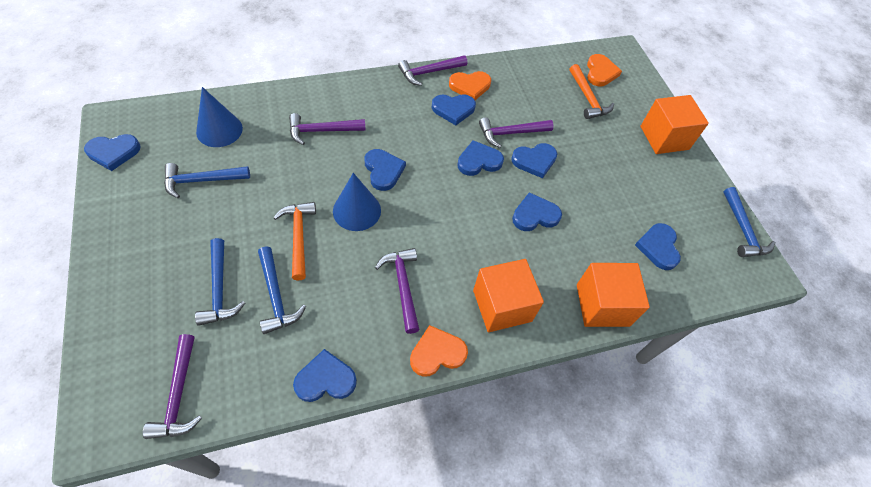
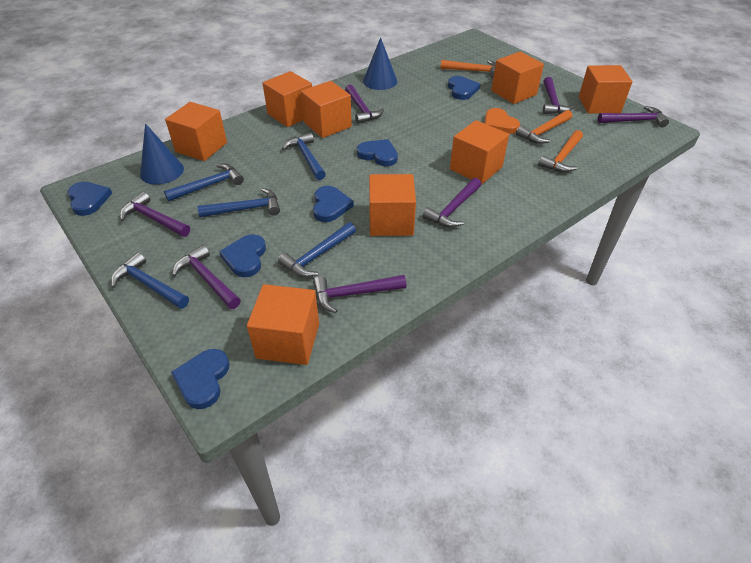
blue hammer: [164,163,250,198] [195,238,245,326] [258,246,306,334] [723,187,775,257] = 4 -> [111,252,189,309] [164,164,244,202] [198,188,280,217] [278,222,356,277] [282,132,326,180] = 5
blue heart: [84,134,141,171] [293,349,357,402] [364,149,406,191] [432,94,476,125] [457,140,504,176] [511,143,557,178] [512,192,562,231] [635,223,681,270] = 8 -> [67,181,112,216] [171,349,230,409] [219,234,266,277] [313,186,354,222] [357,139,398,166] [448,76,480,100] = 6
orange cube: [473,259,544,332] [577,263,650,327] [640,95,709,154] = 3 -> [165,102,227,161] [247,284,319,365] [263,71,312,127] [301,81,352,138] [369,174,416,236] [450,120,509,184] [491,52,544,104] [579,65,632,114] = 8
orange hammer: [273,202,316,281] [570,64,614,119] = 2 -> [440,60,496,78] [516,110,572,144] [538,130,583,172] = 3
orange heart: [410,325,468,377] [449,71,491,100] [587,54,622,86] = 3 -> [485,108,520,134] = 1
purple hammer: [143,334,202,439] [289,113,366,145] [375,248,420,334] [398,55,467,86] [479,117,554,148] = 5 -> [120,192,190,237] [172,245,241,309] [313,275,406,313] [345,84,384,124] [422,178,481,228] [543,77,574,114] [598,106,669,127] = 7

